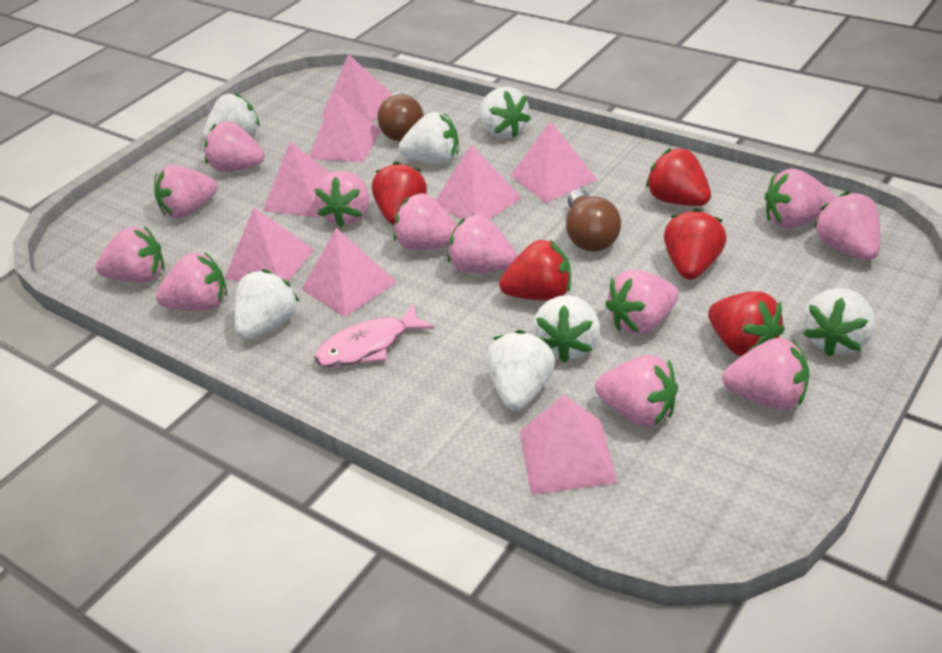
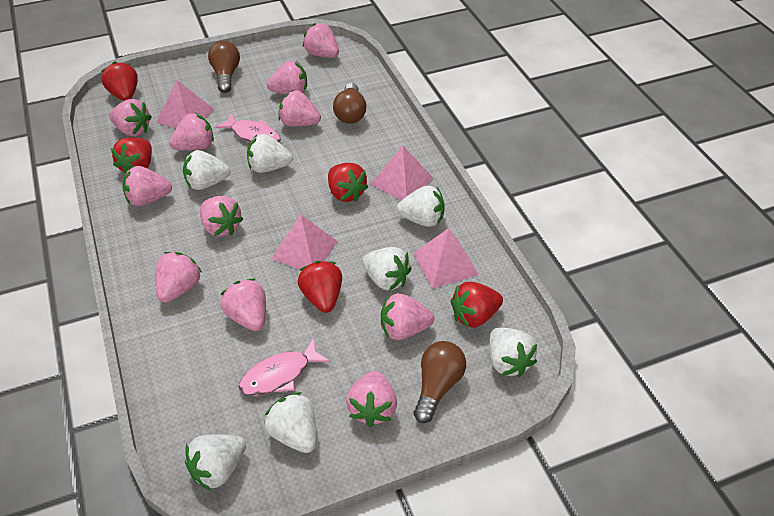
brown light bulb: [377,92,424,141] [566,189,621,252] = 2 -> [208,41,240,93] [333,83,367,124] [414,341,466,423] = 3
pink fish: [314,303,435,368] = 1 -> [215,113,281,143] [239,338,330,396] = 2
pink pyramid: [224,208,314,282] [263,142,331,217] [302,228,397,317] [310,91,381,162] [322,54,393,123] [435,144,522,219] [510,121,597,203] [520,395,617,495] = 8 -> [156,80,214,129] [272,214,338,269] [371,145,433,201] [413,228,479,289] = 4
pink strawberry: [95,226,164,283] [154,165,218,218] [156,252,227,311] [205,121,265,172] [315,171,369,228] [394,194,457,250] [447,214,517,273] [595,355,678,427] [605,270,678,335] [722,338,810,409] [765,168,835,229] [813,191,881,260] = 12 -> [109,99,152,136] [122,166,172,206] [155,252,202,303] [169,112,214,151] [200,196,243,236] [220,279,266,331] [267,60,307,95] [278,91,321,127] [303,23,339,58] [346,371,397,427] [381,293,434,340] = 11

